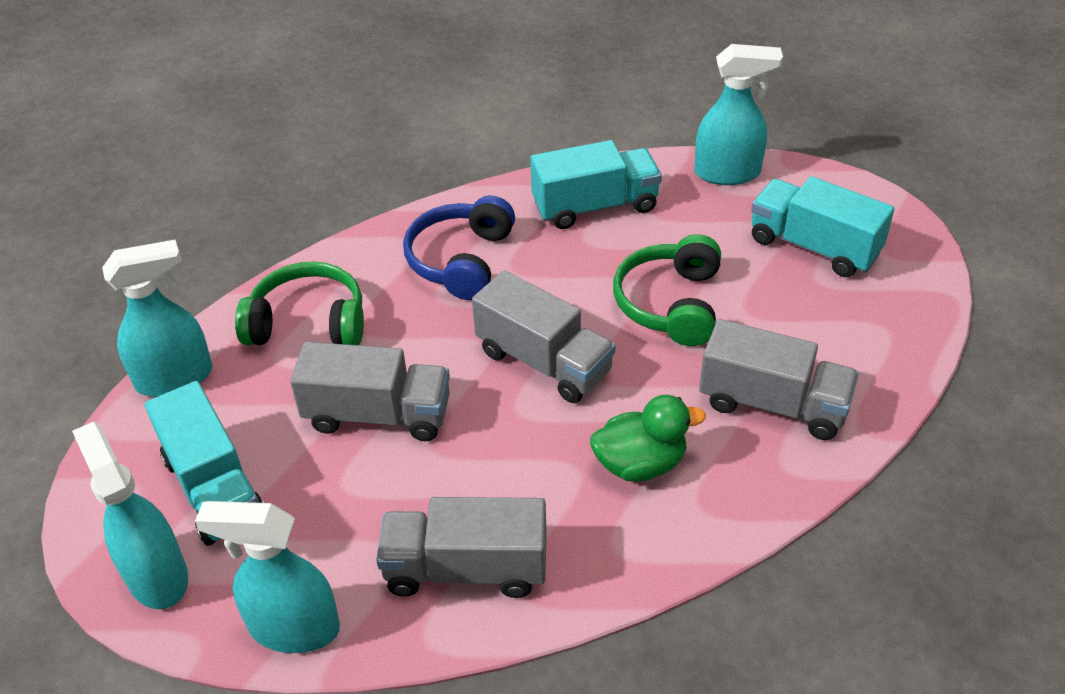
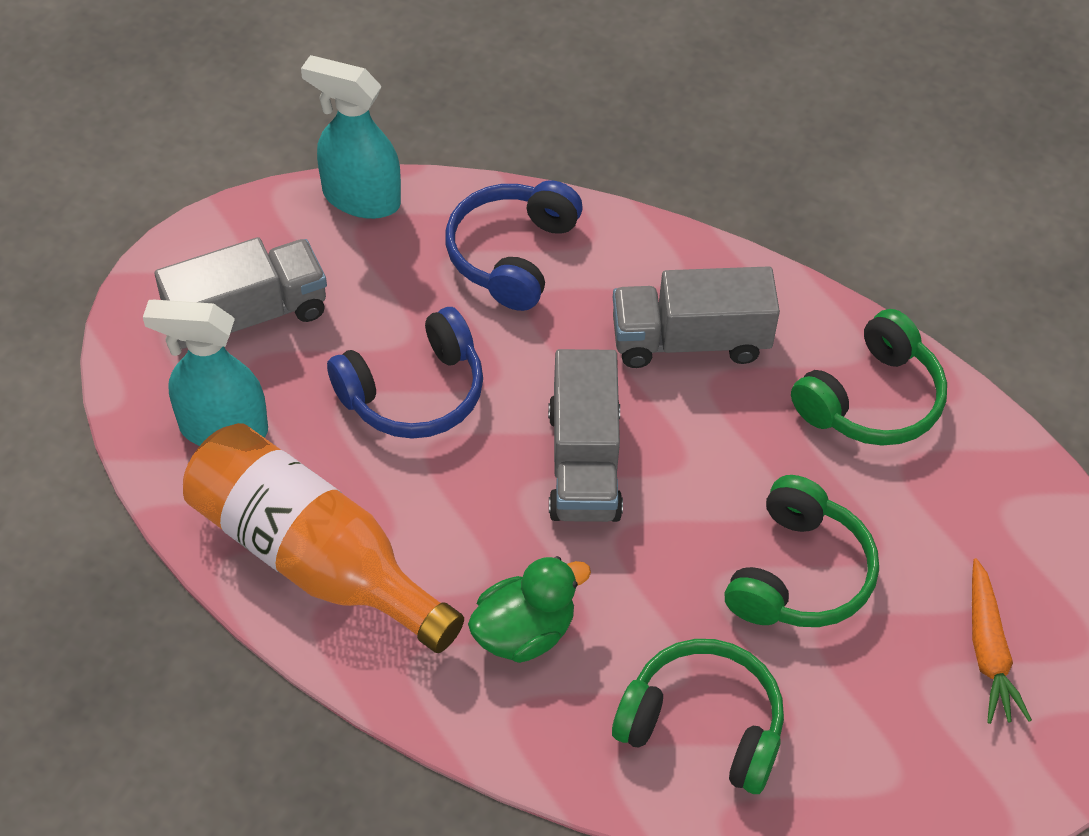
blue headphones: [403,196,515,300] = 1 -> [327,307,483,439] [445,180,583,311] = 2
green headphones: [235,262,364,345] [613,234,721,346] = 2 -> [612,639,784,794] [725,475,879,627] [791,309,947,446] = 3
grey truck: [290,342,450,441] [376,497,547,598] [472,270,615,403] [699,319,859,440] = 4 -> [155,237,327,349] [548,349,623,522] [613,266,780,368] = 3
orange bottle: none = 0 -> [183,423,464,653] = 1
orange carrot: none = 0 -> [972,558,1032,724] = 1
turquoise spray bottle: [72,422,188,609] [102,240,212,397] [195,501,340,653] [694,44,783,185] = 4 -> [143,300,268,446] [301,55,401,219] = 2
turquoise truck: [145,381,264,546] [530,140,662,229] [751,176,895,277] = 3 -> none = 0

